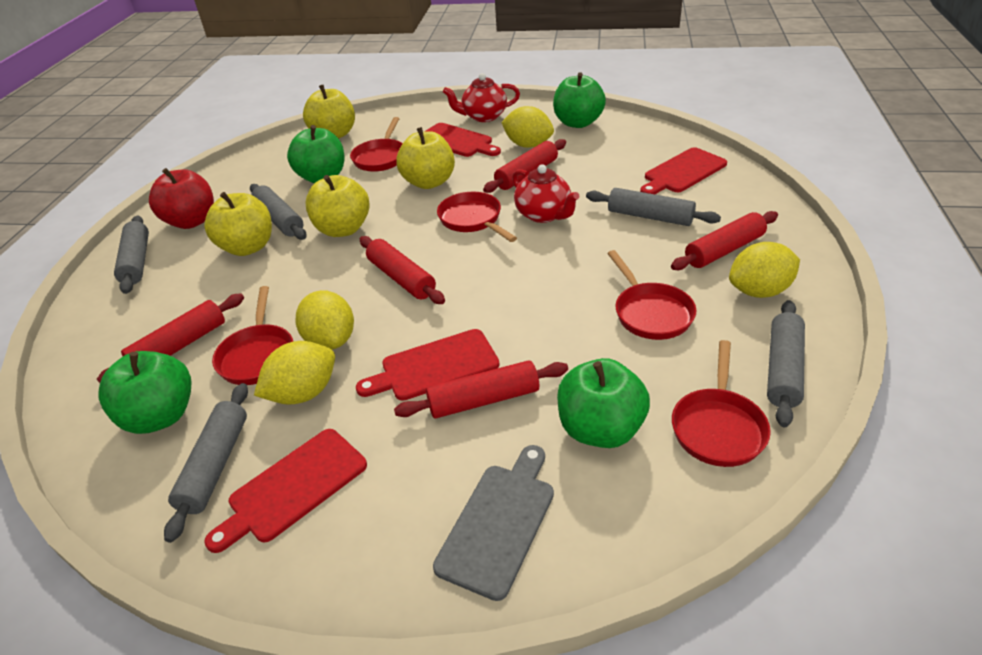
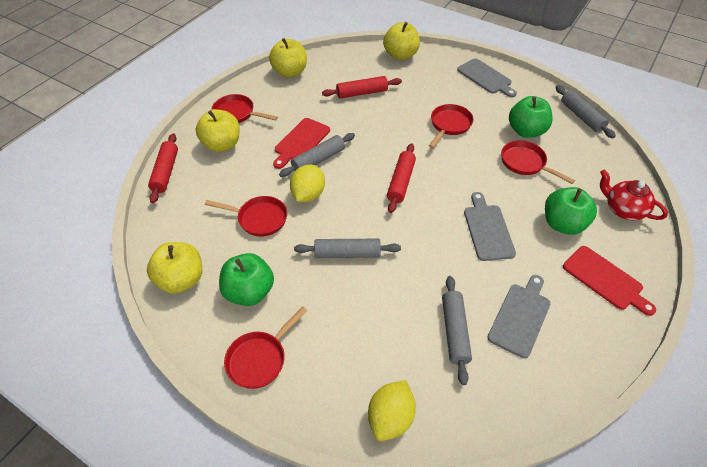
green apple: [98,351,192,434] [287,125,345,183] [553,72,606,128] [557,358,650,448] = 4 -> [219,253,274,306] [509,96,553,138] [545,187,597,235] = 3
grey cutting board: [433,445,554,601] = 1 -> [457,58,517,98] [464,192,516,261] [487,275,551,358] = 3
grey rolling pin: [114,216,149,294] [164,383,248,543] [250,184,307,240] [586,188,721,226] [767,300,805,427] = 5 -> [279,133,355,177] [294,239,401,258] [442,276,472,385] [555,85,616,139] = 4
red apple: [149,168,214,229] = 1 -> none = 0
red cutting board: [204,429,367,553] [356,329,500,401] [424,123,501,157] [640,147,727,194] = 4 -> [273,118,330,169] [563,246,656,316] = 2
red rolling pin: [97,293,244,383] [360,236,445,304] [394,360,568,418] [483,139,566,193] [671,211,778,270] = 5 -> [148,133,178,203] [322,76,402,99] [387,143,416,213] = 3
red teapot: [443,73,520,122] [512,164,580,223] = 2 -> [600,170,668,220] = 1
yellow lemon: [254,341,335,405] [296,290,354,350] [501,106,554,148] [729,242,800,298] = 4 -> [290,165,325,202] [368,380,416,441] = 2

